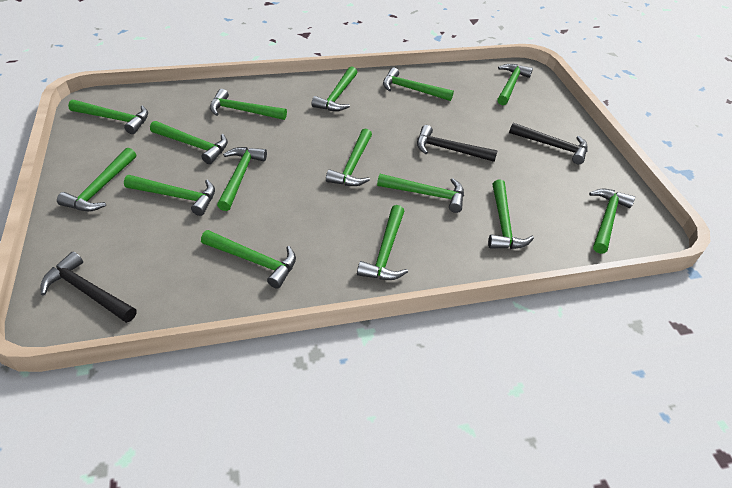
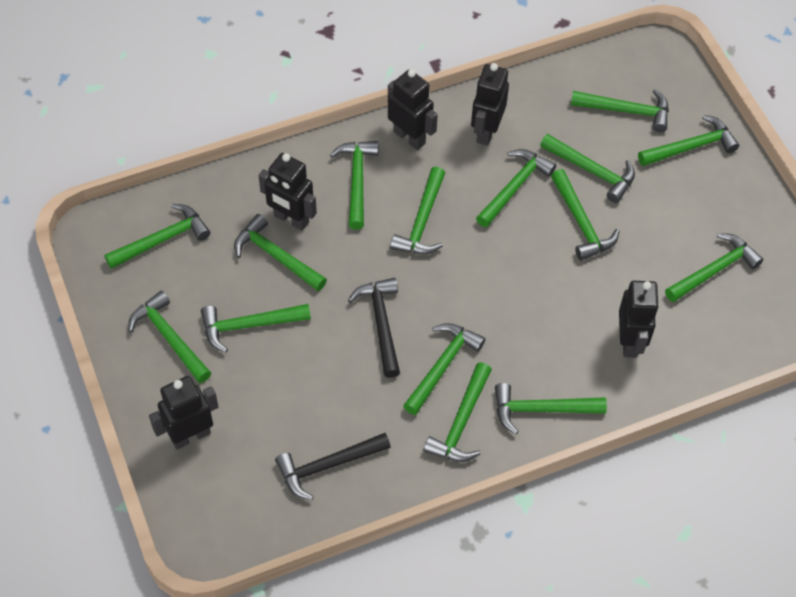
black hammer: [40,252,136,323] [417,125,498,162] [509,123,588,164] = 3 -> [275,433,391,500] [348,278,400,378] = 2
black robot: none = 0 -> [149,376,218,450] [259,153,317,231] [388,69,438,150] [471,63,509,146] [619,281,659,358] = 5

